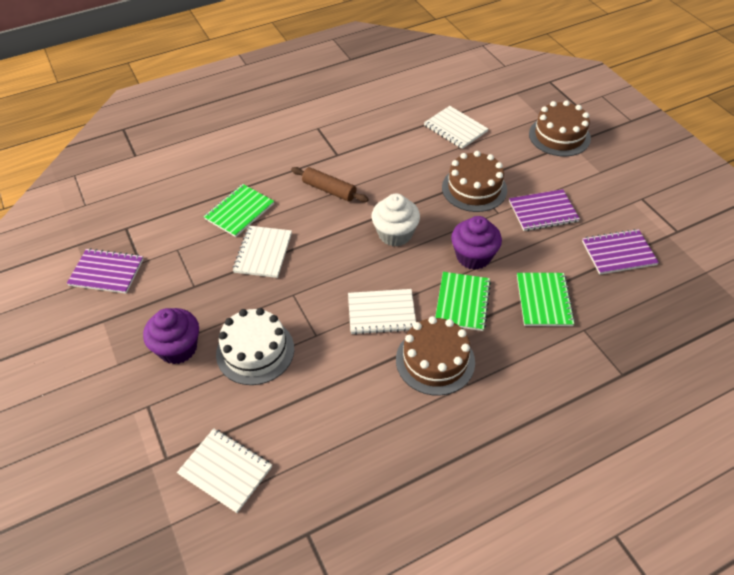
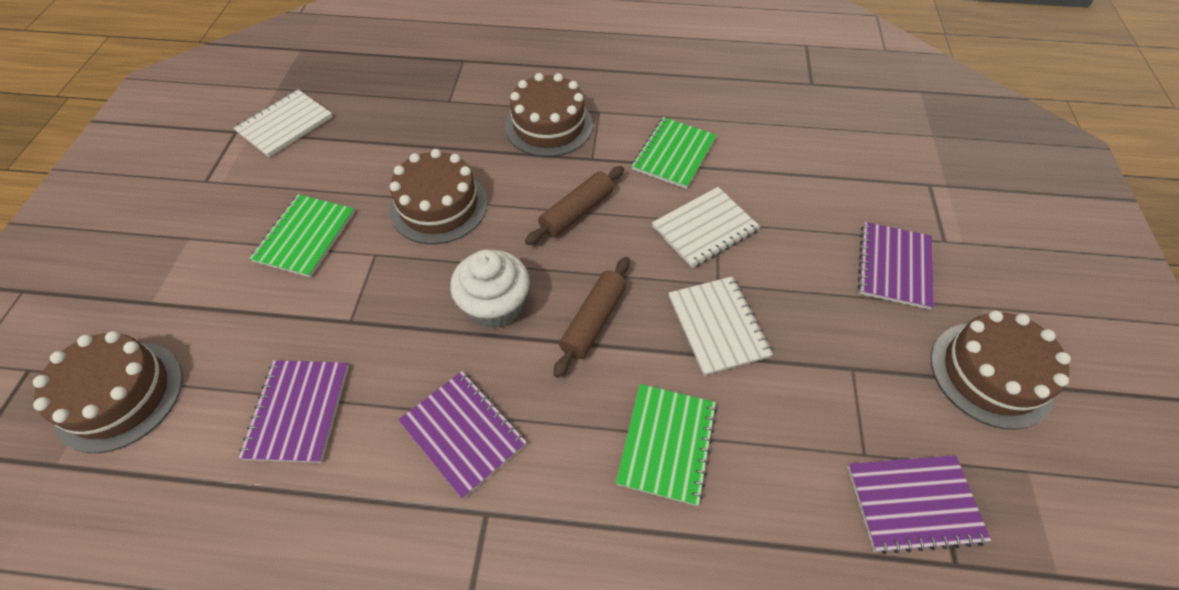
brown cake: [396,316,475,396] [442,151,507,212] [529,100,591,156] = 3 -> [33,331,183,453] [389,149,488,244] [505,73,593,157] [931,310,1071,430] = 4
brown rolling pin: [291,167,369,202] = 1 -> [525,166,624,245] [553,257,630,378] = 2
purple cupcake: [143,308,199,364] [451,216,502,270] = 2 -> none = 0
purple notebook: [67,248,143,294] [509,189,580,231] [582,229,659,275] = 3 -> [239,360,349,463] [398,371,527,499] [848,455,991,554] [858,222,934,310] = 4
white cake: [216,308,294,385] = 1 -> none = 0
white notebook: [177,428,272,513] [233,226,292,278] [348,289,416,335] [424,106,488,149] = 4 -> [234,90,333,157] [652,187,760,268] [669,276,773,376] = 3

